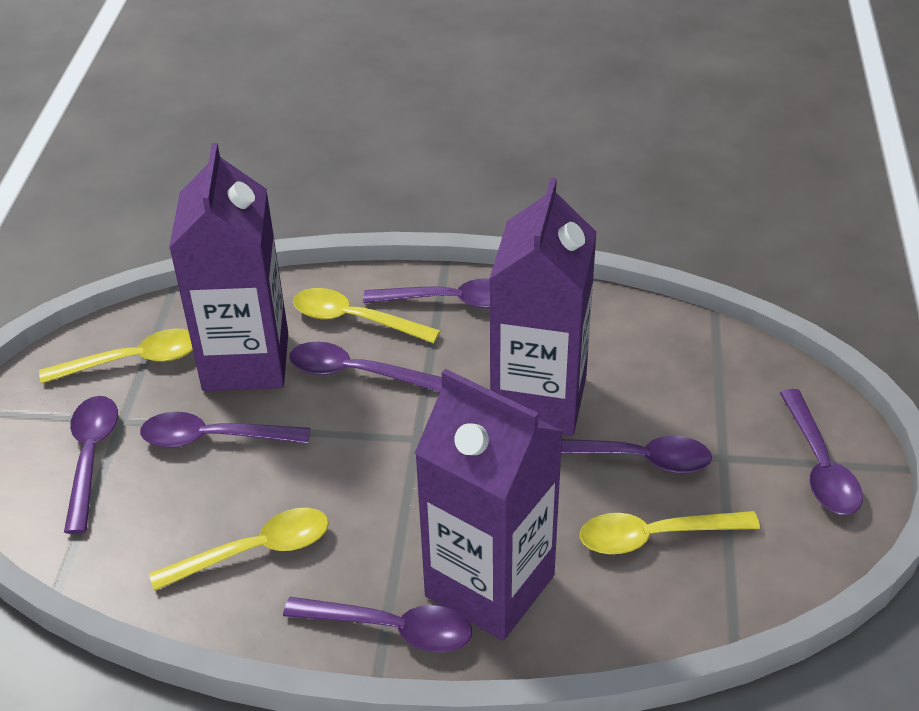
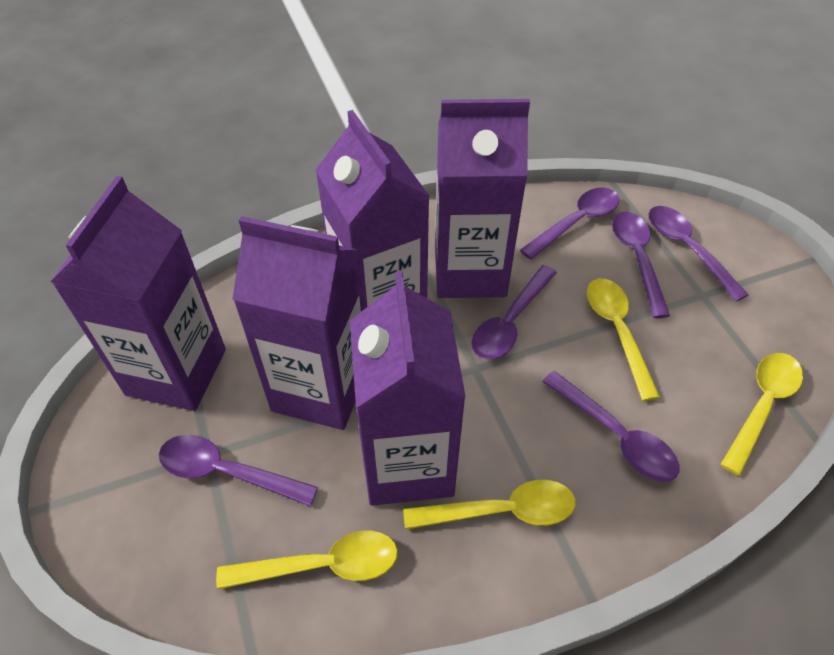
purple carton: [169,143,288,391] [415,369,563,640] [489,177,597,436] = 3 -> [51,176,226,411] [232,216,363,430] [315,110,430,310] [350,271,466,506] [435,99,530,298] = 5
purple spoon: [64,396,118,534] [140,412,310,448] [283,597,472,653] [289,341,442,392] [363,278,490,308] [561,436,712,473] [780,389,863,515] = 7 -> [159,435,318,506] [471,265,557,360] [520,187,619,260] [542,371,679,482] [612,211,670,318] [648,206,749,302] = 6

